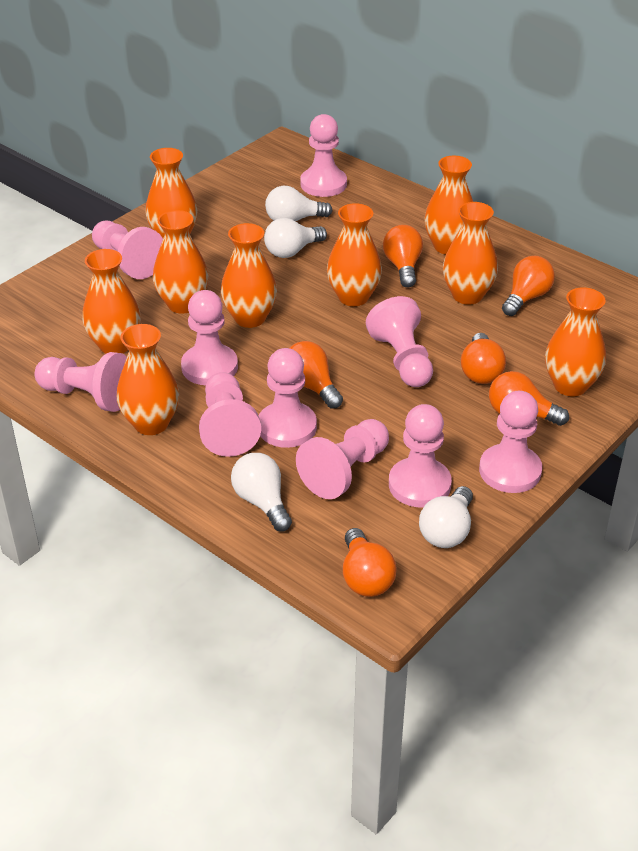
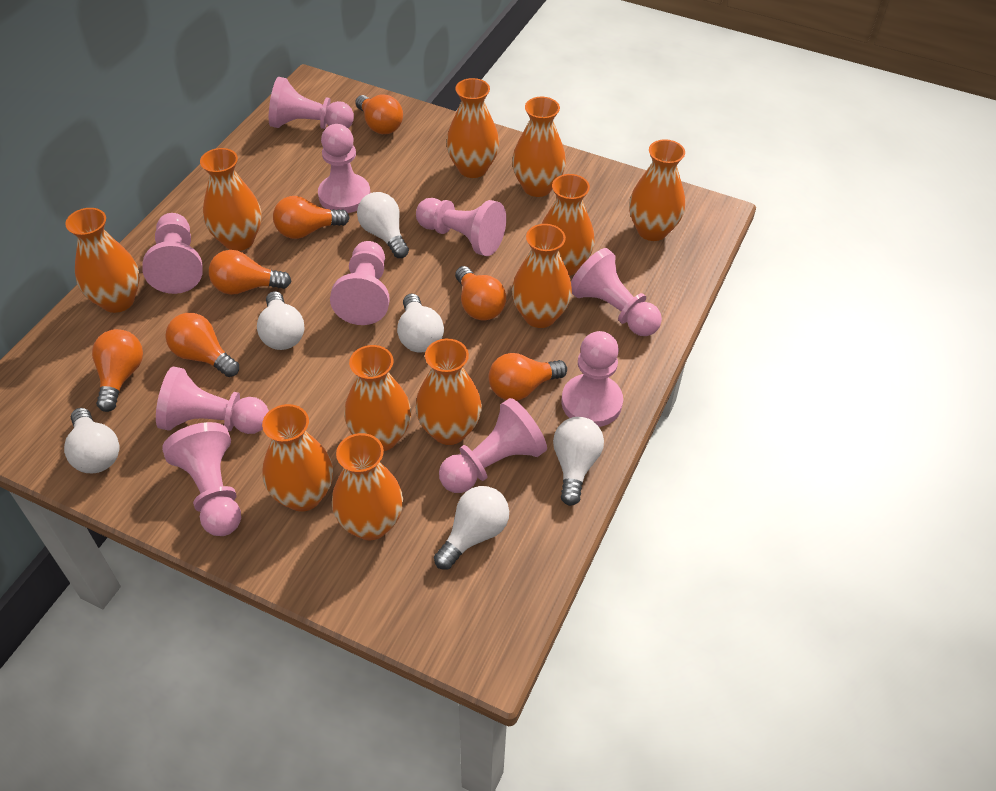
orange light bulb: [290,341,343,409] [343,528,397,597] [383,225,423,287] [461,333,506,384] [489,371,569,426] [502,256,555,316] = 6 -> [92,329,143,412] [165,313,239,377] [209,250,292,295] [273,196,350,239] [355,95,403,134] [455,266,506,321] [489,353,567,401] = 7
orange vase: [82,249,141,354] [117,324,179,435] [146,148,198,238] [153,210,208,314] [221,223,277,328] [327,203,382,306] [424,156,473,254] [443,202,498,305] [545,288,606,396] = 9 -> [65,208,140,313] [200,148,262,251] [262,404,333,512] [332,433,403,540] [344,345,411,451] [415,338,482,445] [446,78,499,178] [512,97,566,197] [512,224,572,328] [541,174,595,276] [629,139,685,241] = 11
white light bulb: [231,453,292,532] [264,218,327,258] [265,186,333,221] [419,486,473,548] = 4 -> [64,408,119,473] [257,291,305,350] [357,192,409,258] [397,294,444,353] [434,486,509,570] [553,417,604,506] = 6

